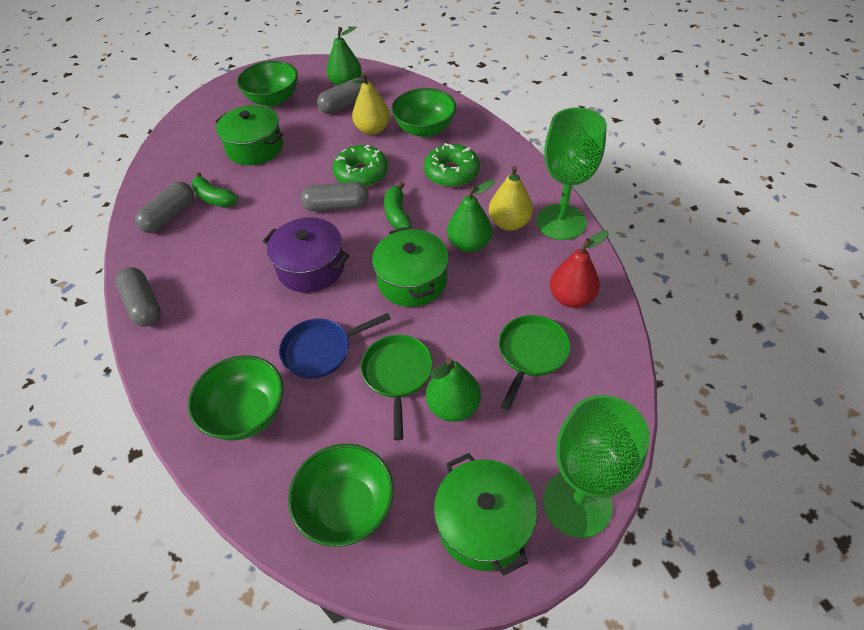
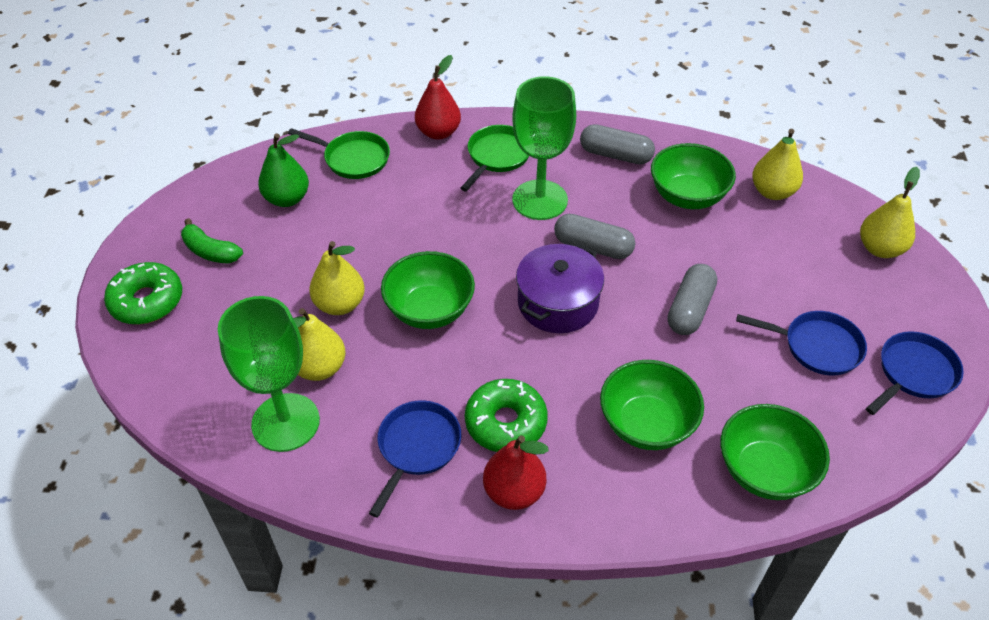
blue pan: [279,313,391,379] = 1 -> [369,400,461,518] [736,311,867,375] [866,331,964,415] = 3
green banana: [191,173,238,207] [384,182,411,229] = 2 -> [181,218,243,264] = 1
green pear: [327,27,362,86] [426,357,481,422] [447,180,495,252] = 3 -> [258,134,309,207] = 1
green pot: [215,105,283,165] [372,227,449,307] [434,453,537,576] = 3 -> none = 0
grey capsule: [115,267,161,327] [135,181,194,233] [300,182,369,211] [317,77,364,114] = 4 -> [554,214,635,259] [580,124,655,164] [668,264,717,335] = 3
red pear: [550,230,609,308] = 1 -> [415,55,461,140] [483,435,549,510] = 2
yellow pear: [352,73,390,135] [489,166,533,231] = 2 -> [293,308,346,381] [309,241,365,315] [752,129,803,200] [860,167,920,258] = 4

